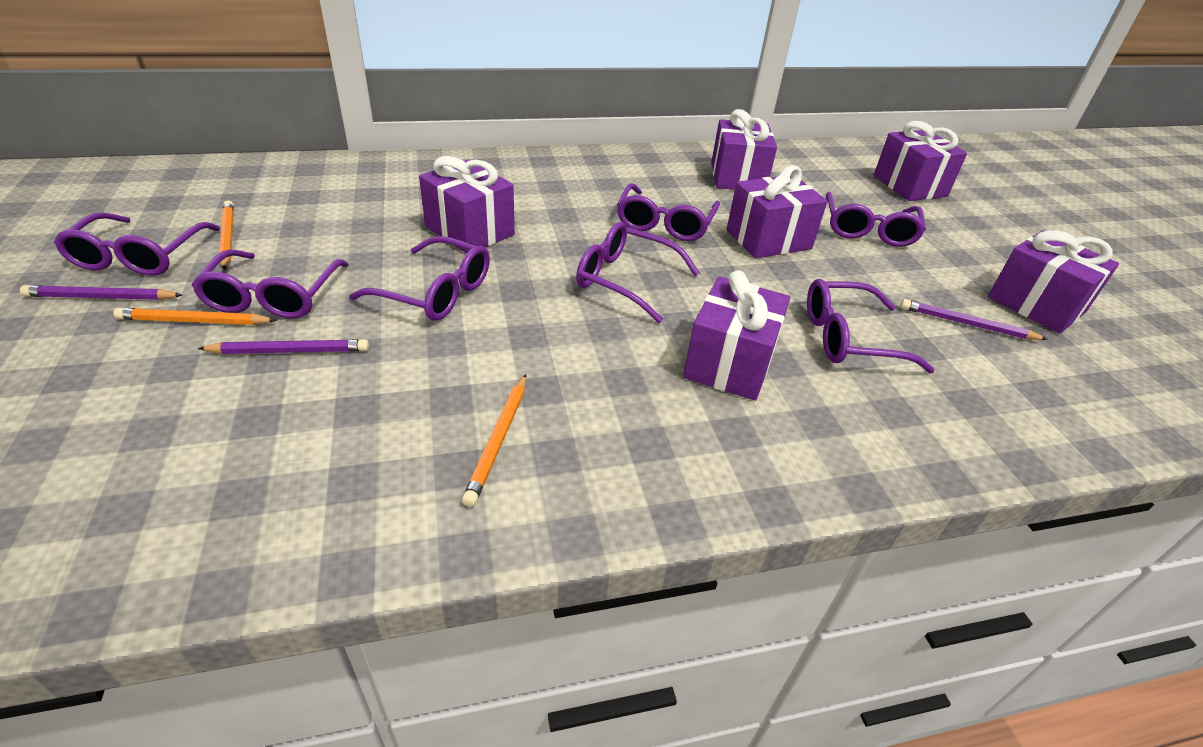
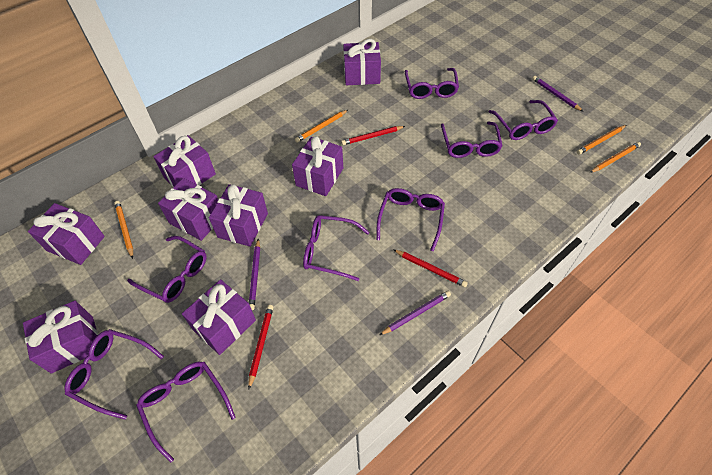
orange pencil: [113,308,277,325] [219,200,234,270] [462,374,526,507] = 3 -> [114,201,133,259] [295,110,348,143] [577,125,627,155] [590,142,641,173] = 4
purple gift: [419,156,515,254] [683,270,790,401] [711,109,777,190] [727,165,827,258] [874,121,967,201] [988,230,1119,334] = 6 -> [23,301,98,373] [28,203,105,265] [153,135,216,187] [158,178,218,241] [182,279,256,355] [209,184,268,247] [292,136,343,196] [343,39,381,85] = 8
purple glasses: [54,212,220,276] [191,249,349,319] [349,236,490,321] [576,222,700,323] [617,183,720,241] [807,279,935,374] [826,192,926,247] = 7 -> [64,329,164,420] [127,236,207,303] [136,362,236,463] [303,215,370,281] [376,188,445,251] [405,68,459,99] [441,121,502,158] [489,100,558,140] = 8
red pencil: none = 0 -> [248,305,273,389] [341,126,405,145] [393,249,468,287] = 3

